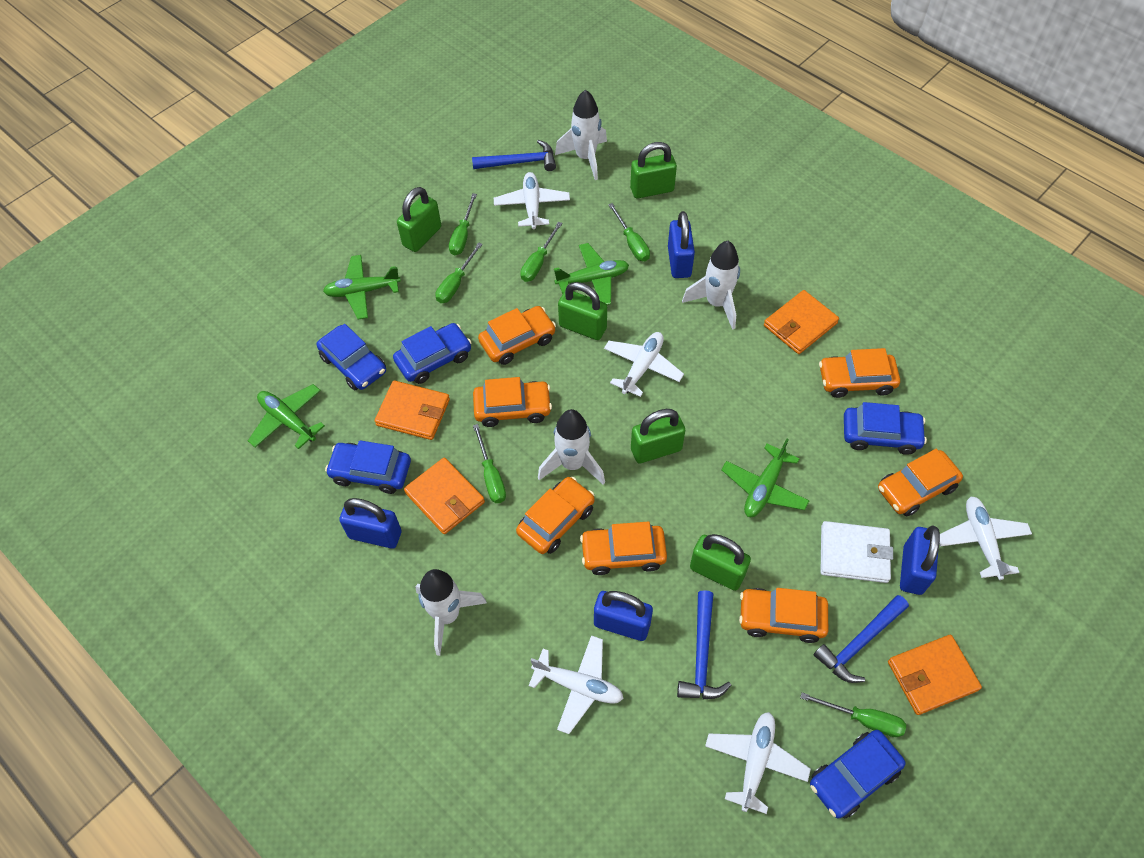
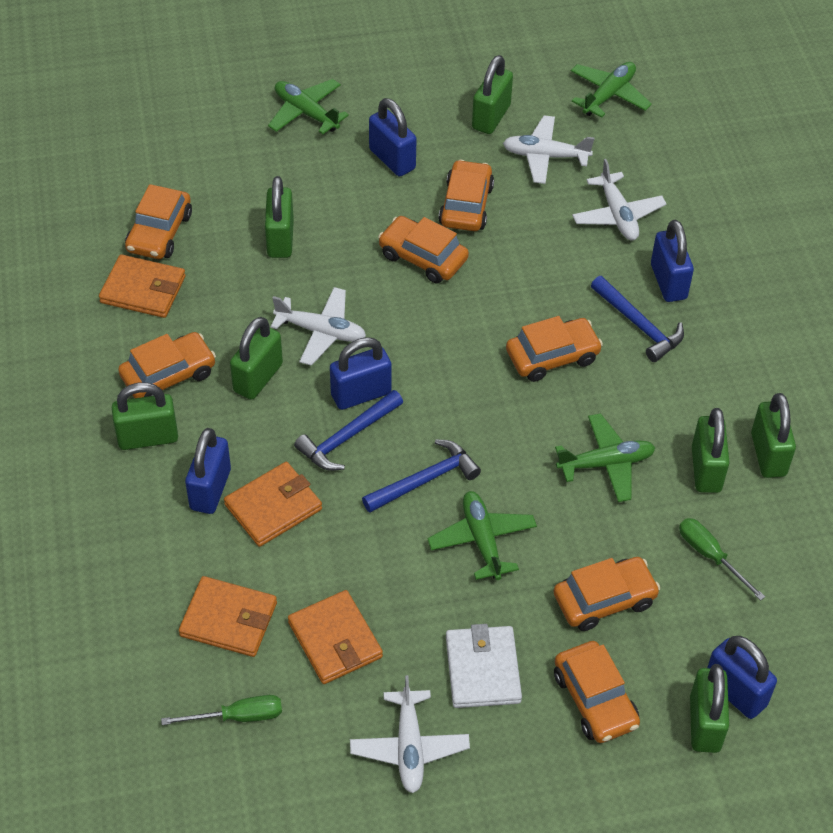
blue car: [317,324,386,390] [325,440,411,494] [393,323,472,384] [810,730,906,819] [844,402,927,455] = 5 -> none = 0
blue padlock: [339,498,402,549] [594,591,653,641] [668,211,695,278] [900,525,940,595] = 4 -> [185,428,231,514] [330,337,392,410] [369,98,417,177] [651,220,694,302] [707,636,777,719] = 5
green padlock: [397,187,441,252] [558,282,607,340] [630,142,677,199] [631,409,685,463] [690,534,751,591] = 5 -> [112,382,178,450] [230,317,283,400] [265,176,294,258] [472,55,513,134] [690,664,729,753] [692,408,730,493] [751,393,796,478] = 7
green screwdriver: [436,242,483,303] [449,193,477,255] [473,424,506,503] [520,222,562,282] [608,203,650,261] [800,692,906,737] = 6 -> [161,695,282,725] [679,518,765,601] = 2
white plane: [494,172,570,229] [529,635,624,734] [604,332,684,397] [705,712,811,814] [939,497,1032,580] = 5 -> [271,287,366,366] [350,675,470,793] [503,116,594,184] [572,159,666,240] = 4
white rocket: [415,569,487,656] [538,409,605,485] [555,89,607,180] [682,241,740,330] = 4 -> none = 0

